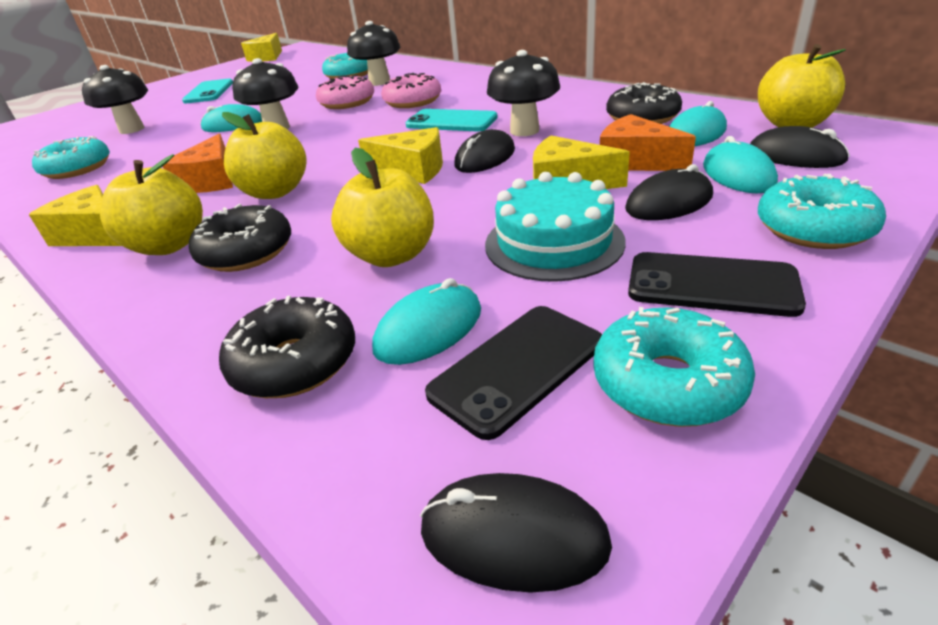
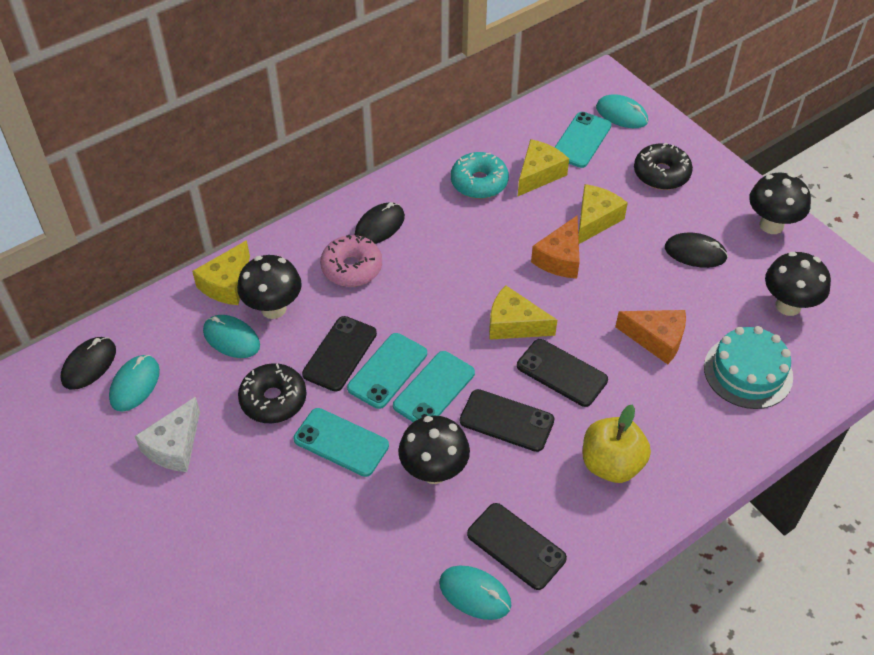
black donut: [189,204,291,272] [219,296,355,398] [606,82,682,124] = 3 -> [238,363,307,423] [634,143,693,190] = 2
black mouse: [420,473,612,593] [454,129,515,173] [625,164,713,220] [750,126,850,168] = 4 -> [61,337,116,390] [355,202,405,244] [665,233,728,268] = 3
black phone: [425,306,602,440] [628,252,806,317] = 2 -> [302,316,377,392] [460,389,555,452] [467,503,567,590] [517,339,608,407] = 4
pink donut: [316,75,374,109] [381,73,441,108] = 2 -> [320,235,382,287] = 1
turquoise donut: [32,136,110,179] [322,53,368,79] [593,307,755,427] [758,174,886,249] = 4 -> [451,152,509,199] = 1
turquoise phone: [182,79,233,103] [406,109,498,131] = 2 -> [294,408,389,477] [347,333,427,409] [393,351,475,422] [555,112,612,168] = 4
white cheese: none = 0 -> [135,397,200,472] = 1
yellow apple: [100,154,203,255] [222,112,306,199] [331,148,434,267] [758,44,846,128] = 4 -> [583,404,651,483] = 1

